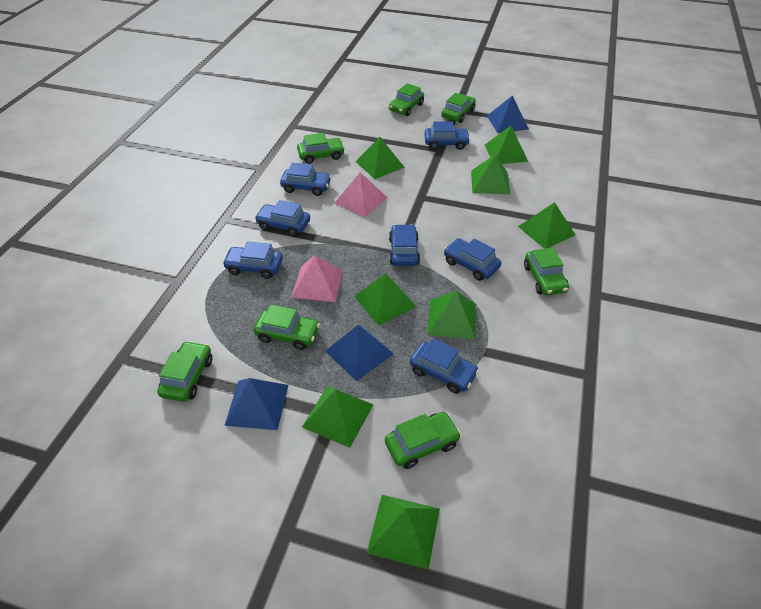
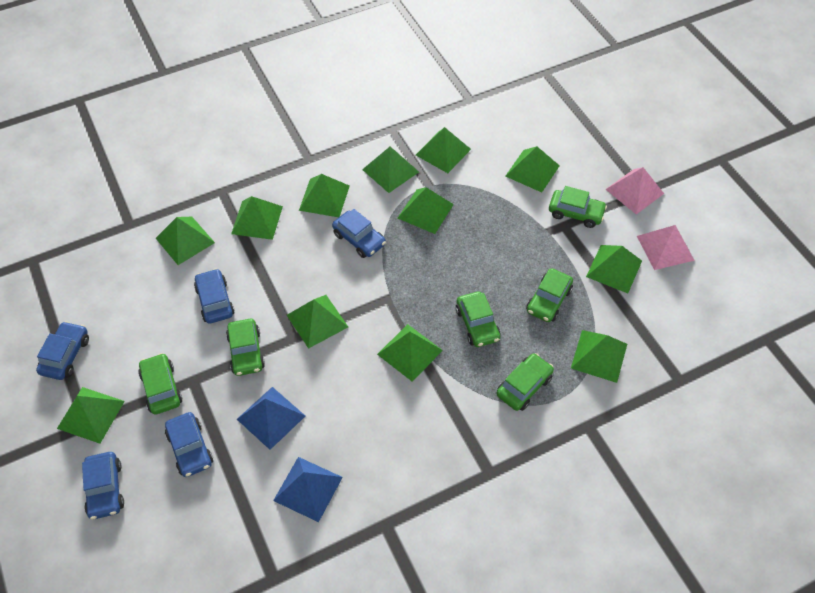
blue car: [223,241,283,279] [255,200,310,237] [280,163,332,196] [389,224,420,266] [410,338,479,394] [425,121,470,150] [444,238,501,281] = 7 -> [36,321,89,380] [82,452,124,519] [165,412,213,477] [194,269,235,324] [332,209,386,258] = 5
blue pyramid: [224,378,288,430] [325,325,394,381] [487,95,529,133] = 3 -> [237,387,305,450] [273,457,343,522] = 2
green car: [157,341,213,402] [254,305,320,350] [297,133,345,164] [385,412,461,469] [389,84,424,116] [441,93,476,123] [524,248,569,295] = 7 -> [138,353,182,415] [226,319,265,376] [456,291,501,347] [496,353,554,411] [526,269,573,322] [549,186,607,228] = 6
green pyramid: [302,386,374,448] [354,273,417,326] [356,137,405,179] [367,495,440,570] [427,291,476,339] [471,155,510,194] [485,126,528,164] [518,202,576,249] = 8 -> [57,387,125,444] [156,217,215,265] [231,196,283,240] [287,295,348,349] [299,174,350,217] [362,146,419,193] [377,324,443,382] [398,187,454,234] [416,127,471,173] [506,146,560,192] [571,330,627,383] [586,245,642,293] = 12

